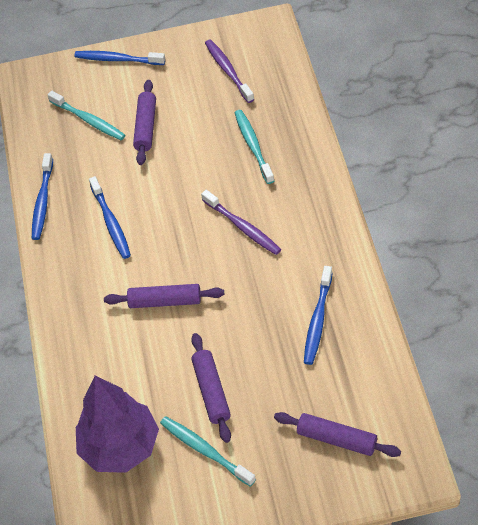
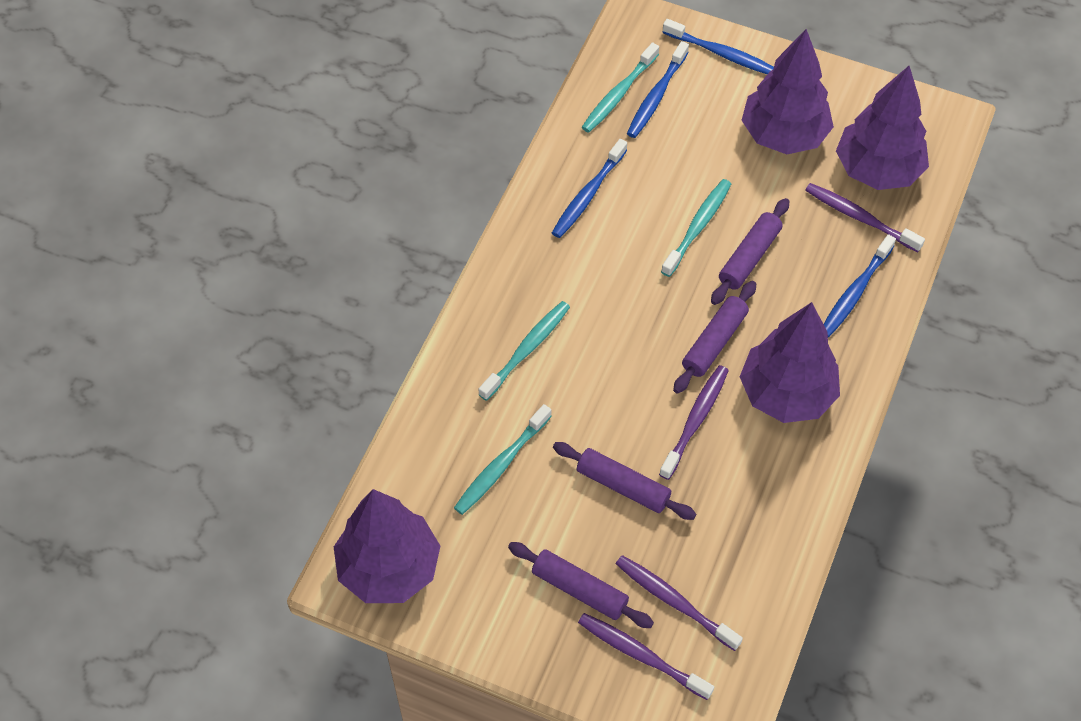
purple toothbrush: [201,190,281,255] [205,40,254,103] = 2 -> [578,613,714,700] [616,555,743,651] [659,365,729,480] [805,183,925,252] = 4
purple tree: [76,375,159,473] = 1 -> [334,489,440,603] [740,302,840,423] [742,29,834,154] [836,66,929,190] = 4
turquoise toothbrush: [47,91,125,140] [160,416,256,487] [235,110,274,184] = 3 -> [454,404,552,515] [478,301,570,401] [582,42,659,133] [661,179,731,277] = 4

